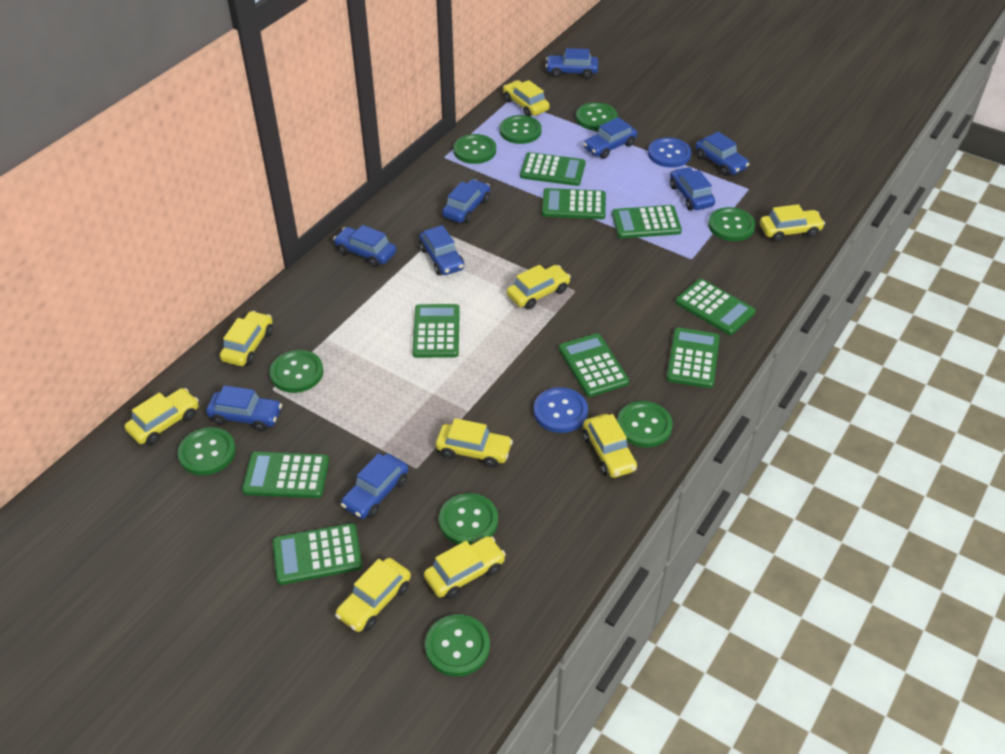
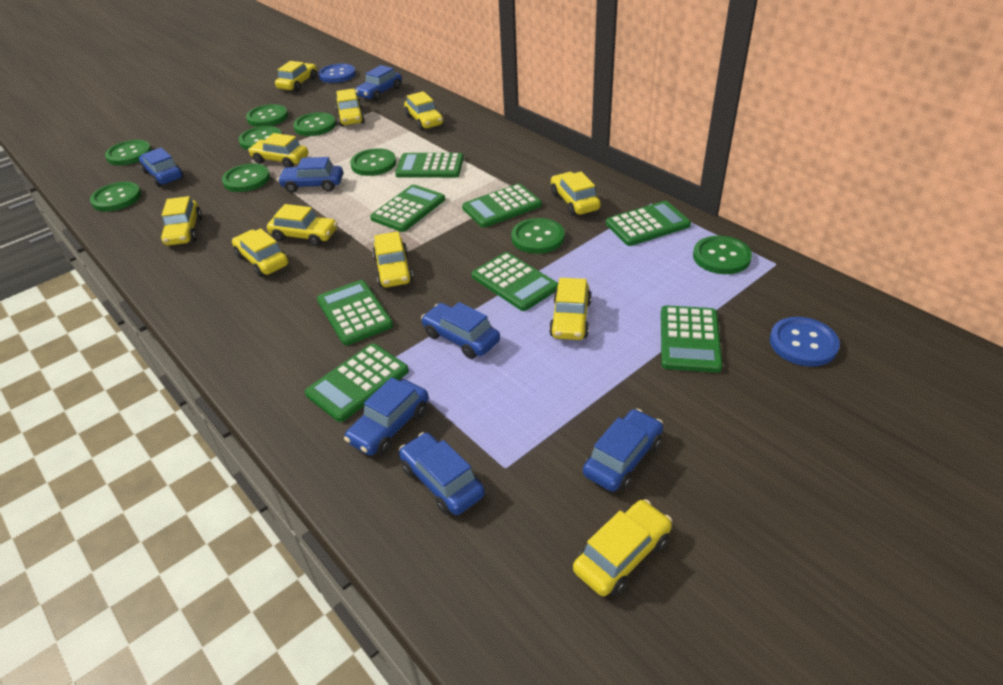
blue car: [206,385,282,431] [333,225,396,267] [341,453,408,519] [419,225,464,275] [442,179,490,223] [546,48,598,79] [583,117,637,159] [670,167,715,210] [695,132,750,176] = 9 -> [139,147,184,187] [278,157,343,193] [344,377,429,456] [355,65,402,101] [399,432,485,515] [421,302,500,359] [583,409,663,492] = 7
green calculator: [242,452,329,498] [272,523,362,585] [412,304,460,358] [520,152,586,186] [542,188,606,219] [559,333,629,397] [612,205,682,238] [666,328,720,388] [675,279,756,335] = 9 -> [305,343,409,422] [317,280,393,345] [370,184,445,232] [395,153,464,178] [462,184,542,228] [472,252,558,311] [606,201,691,246] [661,305,722,373] = 8
yellow car: [124,388,199,445] [220,311,273,366] [335,558,411,632] [424,536,506,599] [436,418,513,468] [503,80,550,117] [507,265,571,309] [583,414,637,478] [760,204,825,242] = 9 -> [161,196,202,246] [232,228,289,277] [248,133,308,167] [267,204,337,246] [275,61,317,92] [336,88,365,127] [372,232,413,287] [404,91,444,131] [549,278,592,340] [551,172,601,216] [573,499,672,596] = 11

